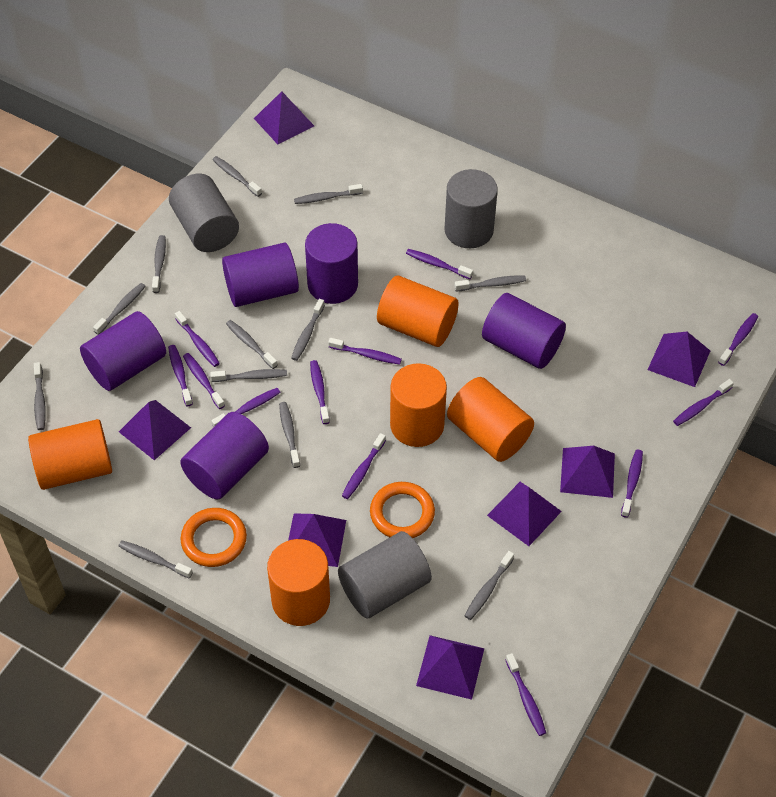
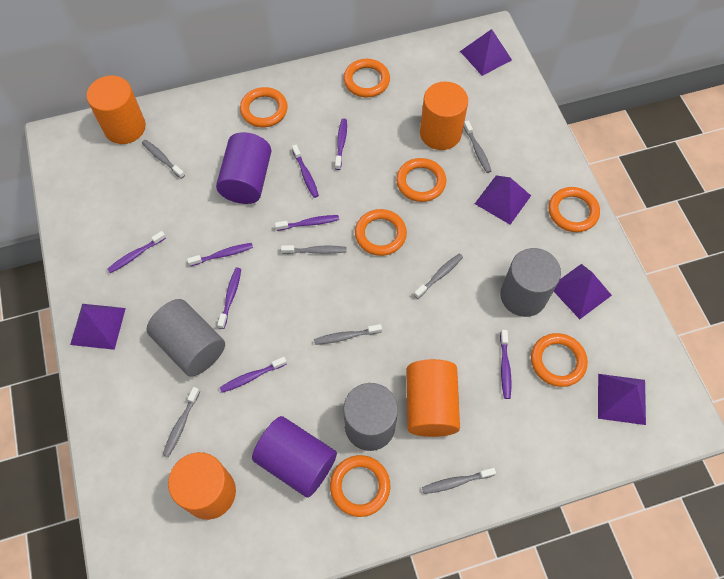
grey toothbrush: [34,362,46,430] [93,283,146,335] [118,540,193,578] [152,235,166,293] [210,369,287,382] [212,156,262,197] [226,320,278,369] [279,402,300,468] [291,299,325,361] [294,184,363,204] [455,275,526,291] [465,551,514,620] = 12 -> [142,140,185,179] [163,387,200,457] [281,245,347,254] [314,324,382,345] [414,254,463,299] [422,468,496,494] [464,120,491,173] = 7
orange cylinder: [28,419,112,490] [267,539,330,626] [377,275,459,347] [390,363,447,447] [447,377,534,462] = 5 -> [86,76,146,144] [168,452,236,520] [406,359,460,437] [420,81,468,150] = 4
orange ring: [181,508,247,567] [370,482,435,538] = 2 -> [240,87,288,128] [330,455,390,517] [343,59,390,97] [355,209,407,256] [396,158,446,202] [531,333,588,387] [549,187,600,232] = 7
purple cylinder: [80,311,166,391] [180,412,269,499] [222,243,299,307] [305,223,358,304] [482,293,566,369] = 5 -> [216,132,271,204] [252,416,337,498] = 2
purple pyramid: [119,400,191,460] [254,91,314,144] [288,513,346,567] [416,635,484,700] [487,482,562,546] [560,446,615,498] [648,332,710,387] = 7 -> [70,304,126,350] [460,29,512,76] [475,175,531,225] [554,264,612,319] [598,374,646,425] = 5
purple toothbrush: [168,345,193,406] [175,311,220,367] [183,353,225,409] [211,388,281,427] [310,360,330,424] [328,338,402,365] [342,433,386,499] [406,249,473,279] [505,653,546,736] [621,450,643,518] [673,379,734,426] [718,313,758,366] = 12 -> [107,231,166,273] [187,243,253,266] [217,267,241,329] [220,357,287,393] [275,215,339,231] [292,145,319,198] [335,119,347,170] [500,330,511,399] = 8

